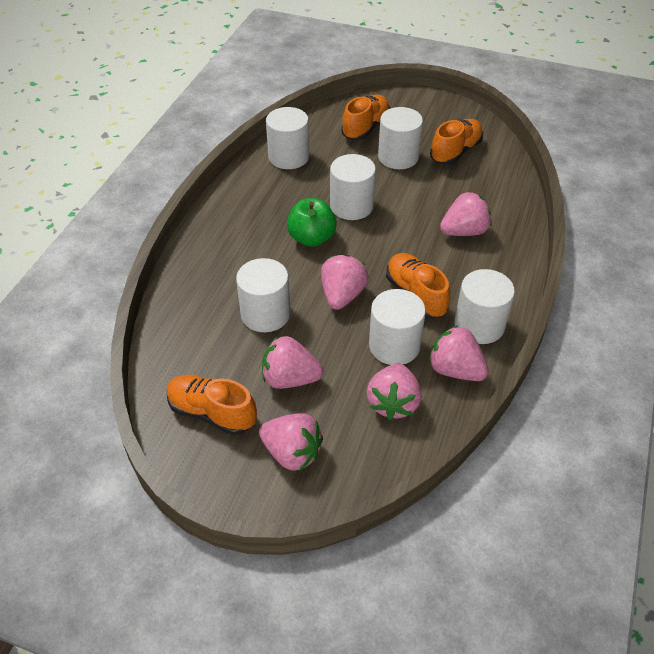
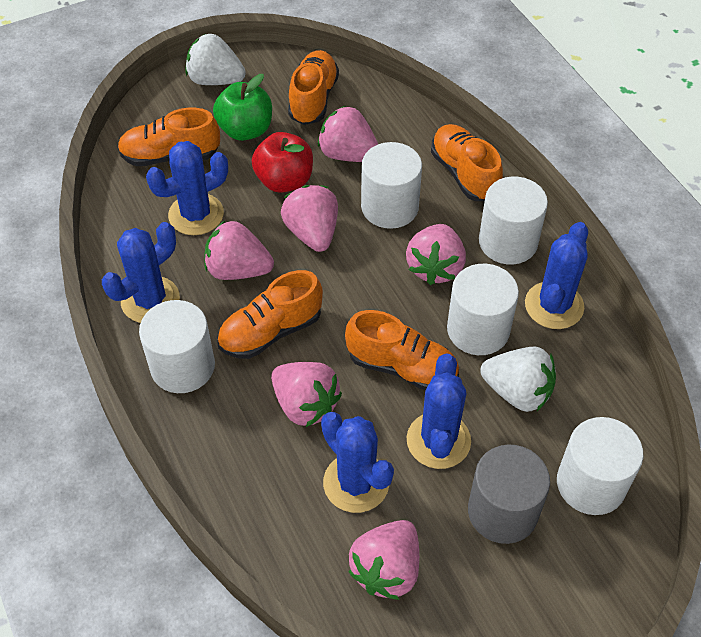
blue cactus: none = 0 -> [102,222,180,323] [146,141,228,235] [321,412,394,513] [407,354,471,469] [525,222,588,329] = 5
grey cylinder: none = 0 -> [468,444,550,544] = 1
orange shoe: [167,375,257,435] [341,95,390,140] [386,253,450,318] [430,119,483,165] = 4 -> [118,108,220,166] [217,270,323,359] [288,50,339,125] [345,310,459,390] [431,124,503,201] = 5
red apple: none = 0 -> [252,132,313,193] = 1
white cylinder: [236,258,291,332] [266,107,309,169] [330,154,376,220] [369,289,426,365] [378,107,423,169] [455,269,515,344] = 6 -> [139,300,215,393] [361,142,422,229] [447,264,519,355] [479,177,548,265] [557,417,643,515] = 5
white strawberry: none = 0 -> [186,34,246,85] [480,347,556,412] = 2

